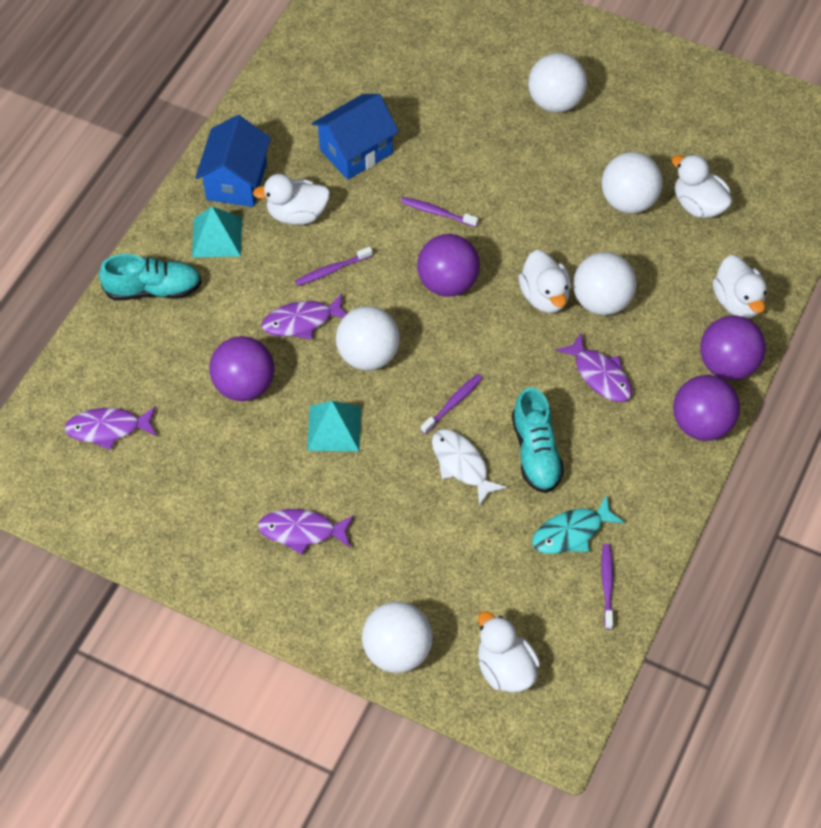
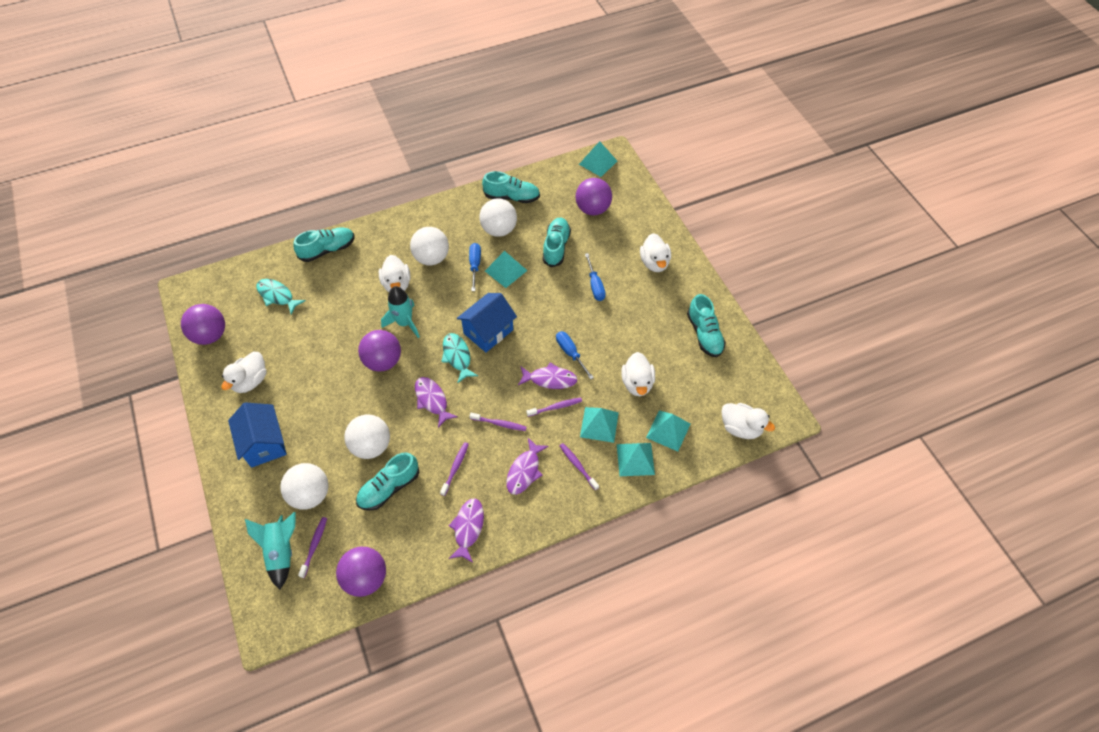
blue screwdriver: none = 0 -> [469,243,481,291] [556,331,594,380] [585,253,606,301] = 3
purple toothbrush: [295,246,373,286] [401,197,478,227] [421,374,482,434] [601,544,613,630] = 4 -> [298,517,327,578] [440,442,469,496] [470,413,527,431] [526,397,582,417] [560,443,599,490] = 5
turquoise fish: [532,495,625,554] = 1 -> [256,279,306,314] [441,333,478,383] = 2
turquoise pyramid: [192,206,242,257] [307,401,361,451] = 2 -> [485,251,528,288] [579,141,617,177] [580,407,619,443] [617,443,655,476] [646,410,690,452] = 5
turquoise rocket: none = 0 -> [245,512,296,589] [381,286,420,338] = 2
turquoise shoe: [99,254,202,301] [512,387,564,493] = 2 -> [293,228,355,262] [356,452,419,511] [482,171,540,203] [543,218,571,267] [687,294,726,357] = 5
white ball: [336,306,400,370] [362,602,433,673] [528,53,587,112] [573,252,636,315] [602,152,663,213] = 5 -> [280,463,329,510] [344,414,390,459] [410,227,449,265] [479,199,517,237] = 4
white fish: [432,429,507,506] = 1 -> none = 0

